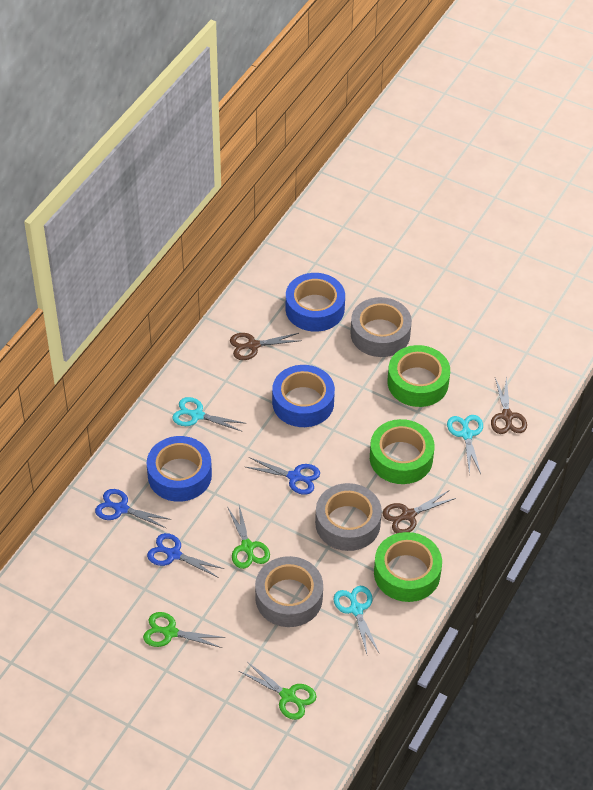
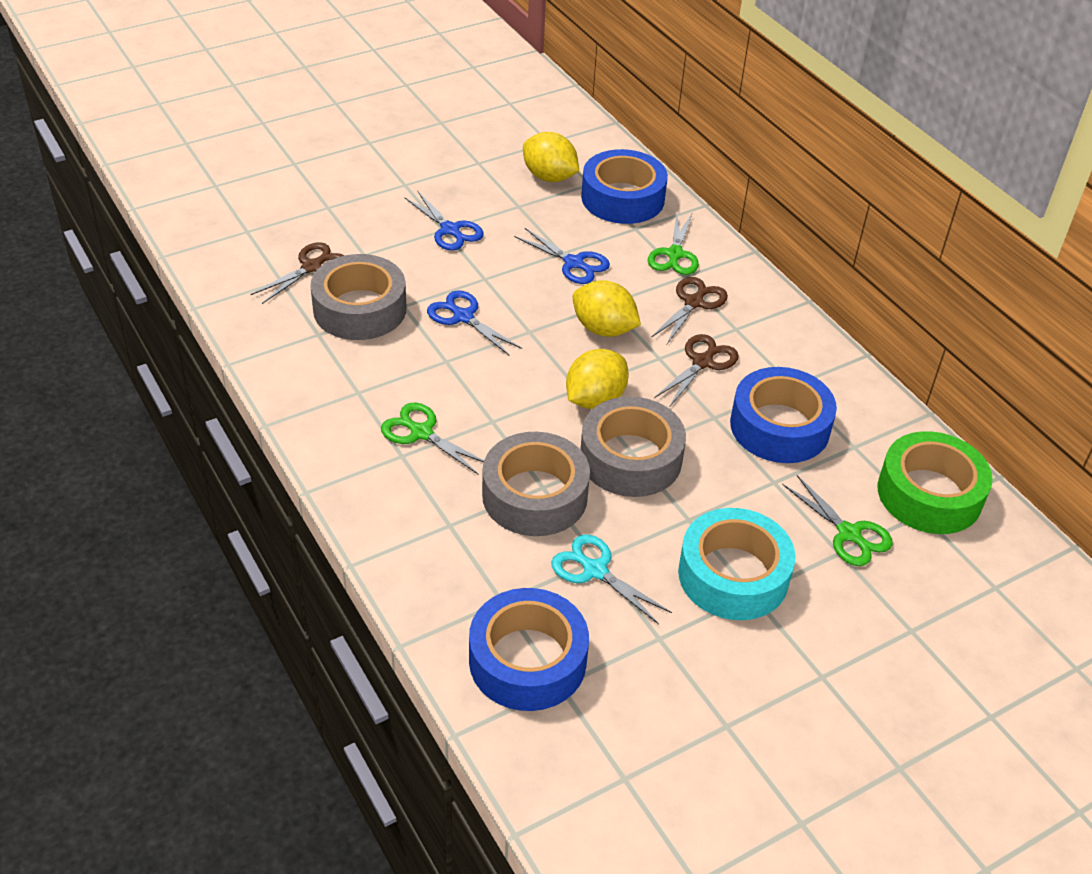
green tape: [370,419,434,484] [374,532,442,602] [387,345,450,407] = 3 -> [877,431,993,534] = 1
turquoise scissors: [172,397,247,432] [333,586,379,654] [447,415,483,474] = 3 -> [551,534,672,624] = 1
turquoise tape: none = 0 -> [678,508,796,620] = 1
yellow lemon: none = 0 -> [523,132,579,182] [566,349,629,409] [573,280,641,337] = 3

